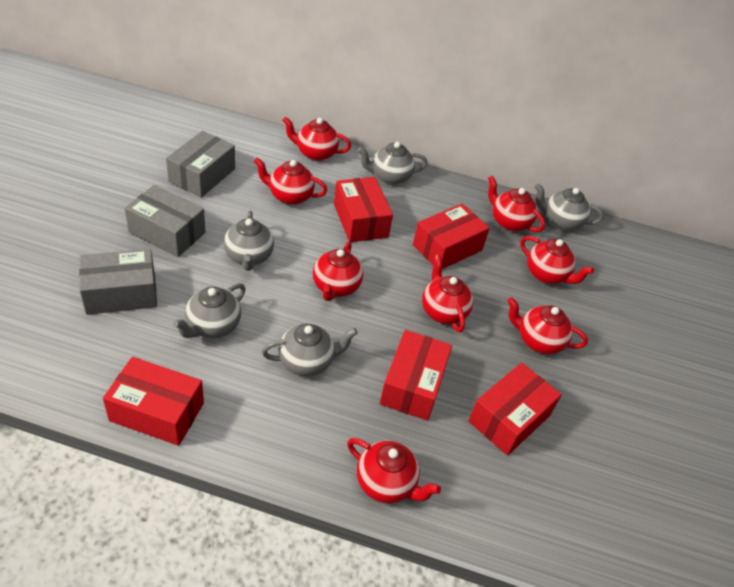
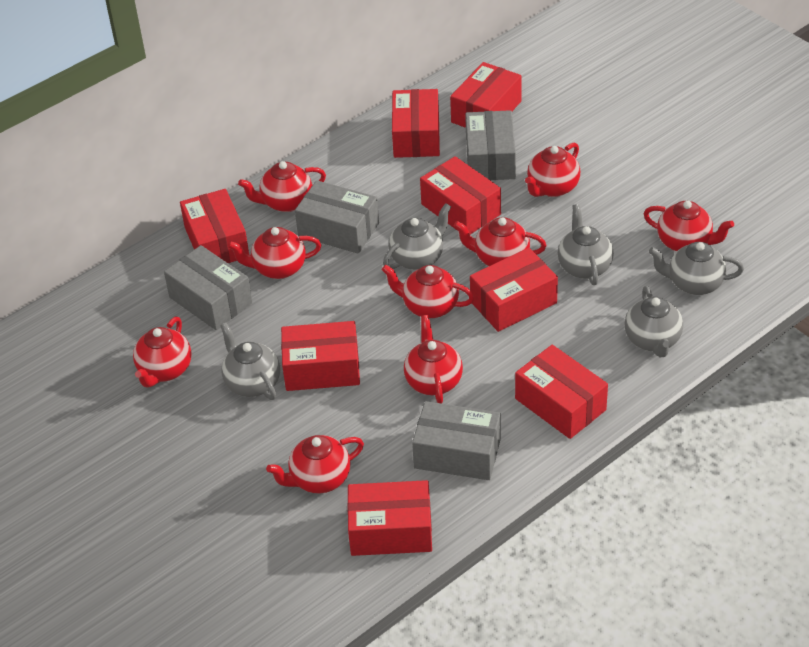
grey box: [79,249,157,315] [125,185,205,257] [166,131,235,198] = 3 -> [164,245,252,330] [295,180,379,254] [412,401,501,480] [465,110,516,180] = 4
red box: [103,357,204,446] [334,177,393,242] [380,330,452,421] [413,204,490,269] [468,362,562,456] = 5 -> [180,189,249,263] [281,321,360,391] [347,480,432,556] [392,89,440,158] [420,156,501,234] [450,62,522,128] [470,248,558,332] [515,345,608,439] = 8
red teapot: [254,158,327,205] [283,117,351,161] [313,242,363,301] [347,438,441,504] [422,255,473,332] [488,176,545,232] [507,297,588,355] [520,236,594,284] = 8 -> [133,317,191,388] [227,227,321,279] [238,161,326,212] [266,435,364,493] [382,265,474,318] [404,315,463,404] [454,217,546,266] [525,143,580,197] [644,201,734,251] = 9

